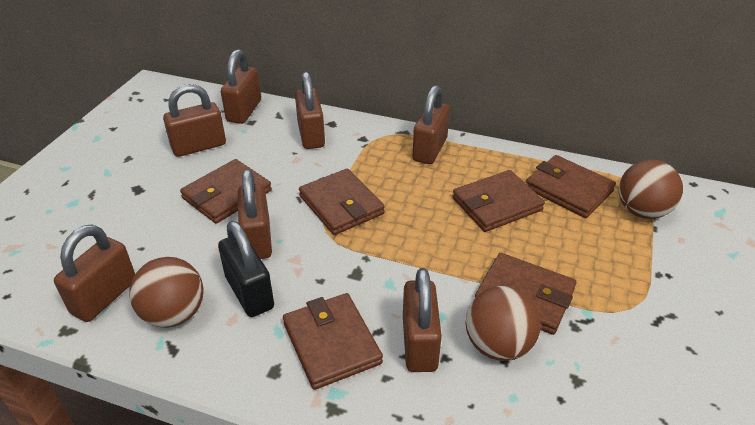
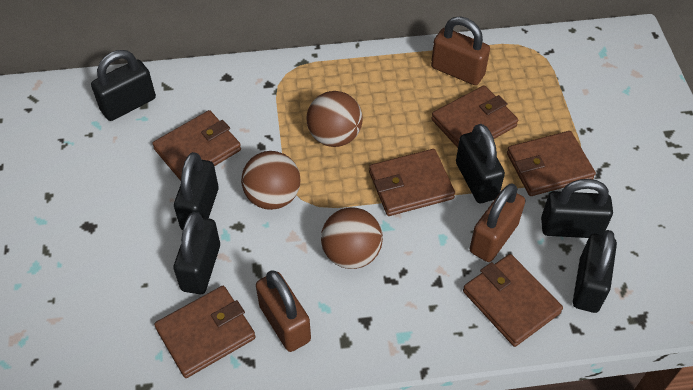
black padlock: [218,221,274,317] = 1 -> [91,50,156,121] [174,152,219,230] [174,212,220,294] [456,124,505,203] [541,179,613,238] [573,230,617,313] = 6
brown padlock: [54,224,135,322] [163,84,226,157] [221,49,261,124] [237,169,272,259] [295,72,325,149] [403,268,442,372] [412,85,450,164] = 7 -> [256,270,311,352] [431,16,490,85] [470,184,526,262] = 3

